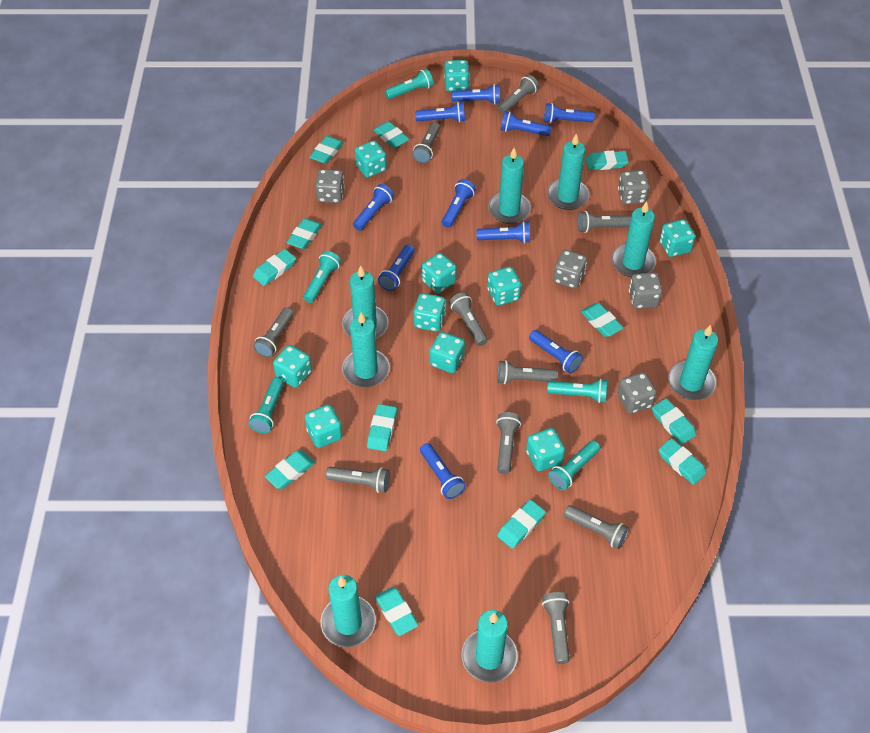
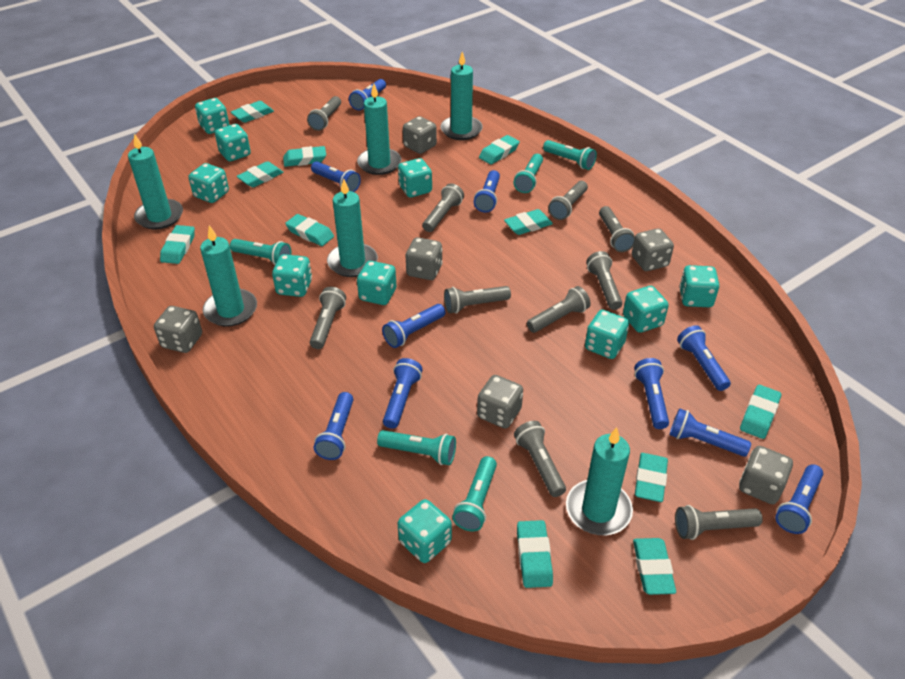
grey dice: [315,169,345,203] [553,250,587,289] [617,372,656,414] [618,170,649,205] [629,272,663,309] = 5 -> [154,306,202,353] [403,116,437,154] [405,237,443,280] [477,375,523,429] [632,228,674,271] [739,446,793,504] = 6
turquoise candle: [321,575,376,647] [342,265,388,339] [342,312,390,387] [462,610,518,683] [488,148,531,224] [547,133,589,210] [612,201,656,277] [668,325,718,400] = 8 -> [128,133,183,229] [200,225,257,327] [327,179,378,277] [357,84,401,175] [441,52,483,140] [566,427,633,535] = 6
turquoise eraser: [253,249,296,286] [265,450,315,489] [286,218,322,249] [309,136,344,164] [367,404,397,451] [373,121,409,148] [375,587,418,636] [497,500,546,549] [581,303,623,337] [585,150,629,170] [652,398,696,444] [659,438,706,485] = 12 -> [160,225,195,264] [231,101,274,123] [236,161,283,187] [283,146,326,167] [285,214,334,246] [479,135,520,164] [504,209,553,235] [517,520,553,588] [633,538,676,595] [635,453,668,502] [740,385,781,439] = 11

